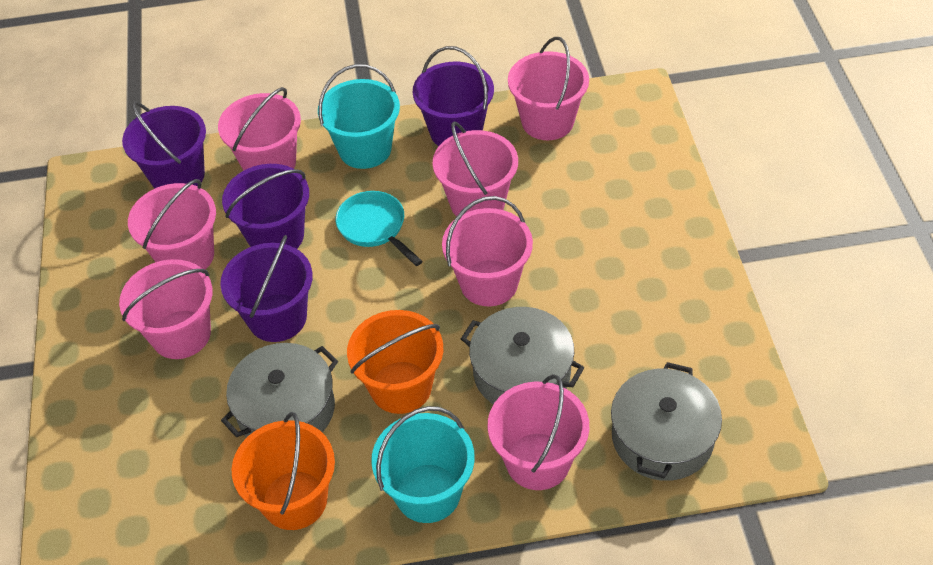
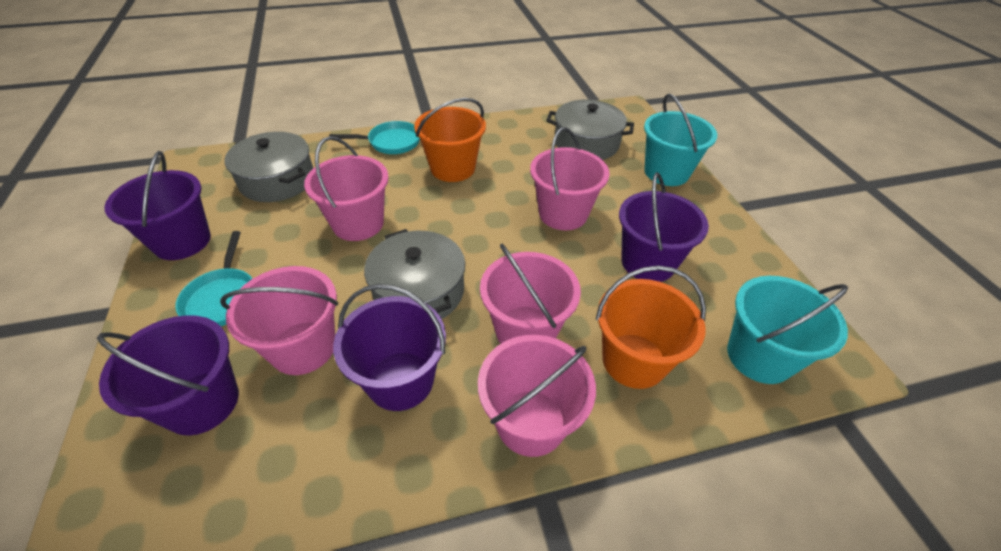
pink bucket: [119,259,213,359] [128,179,216,270] [218,87,301,171] [432,121,518,217] [442,196,533,306] [488,374,589,490] [508,37,589,140] = 7 -> [220,266,338,375] [304,136,389,241] [478,335,596,457] [480,244,581,344] [530,127,610,230] = 5
turquoise pan: [336,191,423,266] = 1 -> [175,231,253,326] [329,121,420,154] = 2

